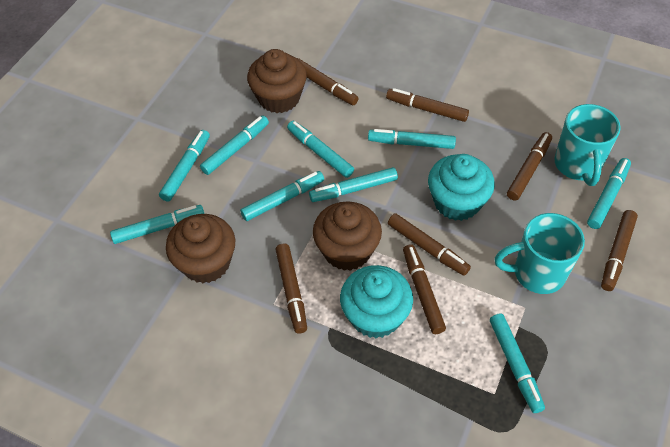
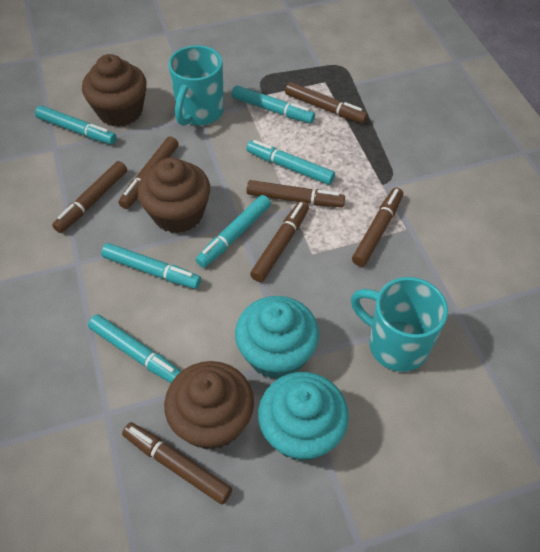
turquoise marker: [110,205,204,244] [159,130,210,202] [200,116,269,175] [240,171,324,221] [287,121,354,178] [309,167,398,202] [368,129,456,149] [490,313,545,413] [587,158,631,229] = 9 -> [35,105,117,145] [88,314,181,383] [101,243,201,289] [196,195,271,268] [232,85,315,123] [246,140,335,185] = 6

